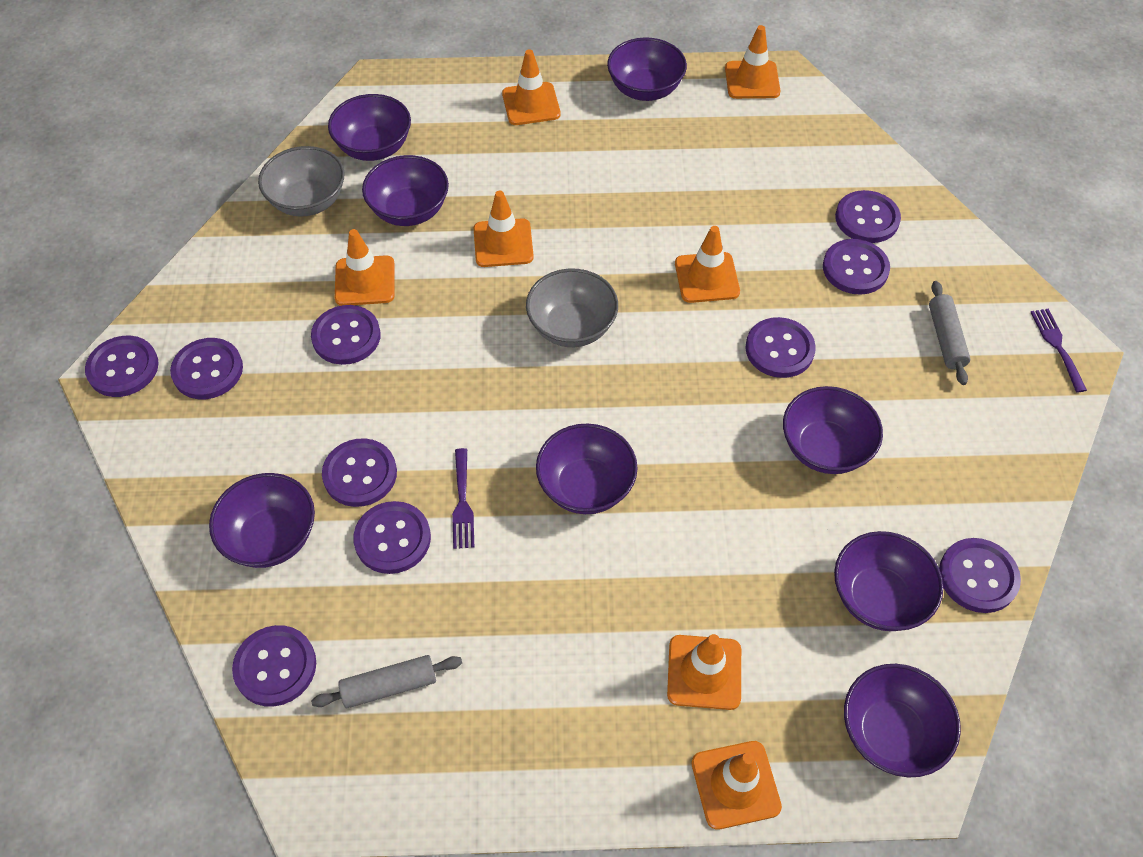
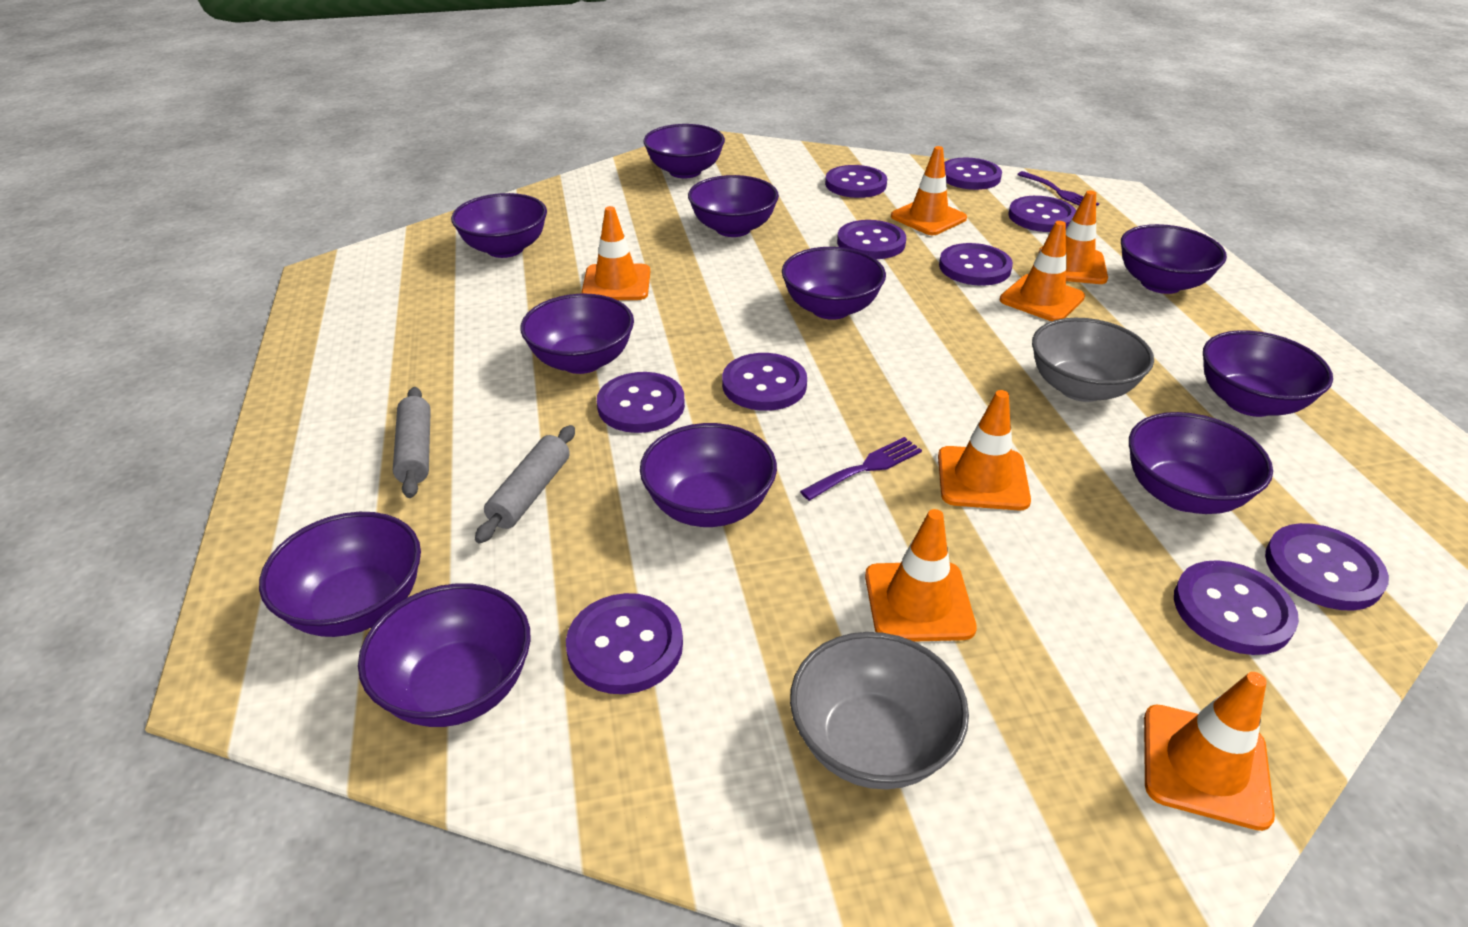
purple bowl: [209,473,315,568] [328,94,411,161] [362,155,449,226] [536,424,637,514] [607,37,687,101] [783,386,883,474] [834,531,943,631] [844,664,961,778] = 8 -> [259,512,421,637] [358,583,531,727] [451,193,547,258] [520,294,634,374] [640,423,777,527] [643,124,725,178] [688,175,779,237] [782,247,886,320] [1121,224,1227,294] [1129,412,1273,514] [1203,330,1333,417] = 11

